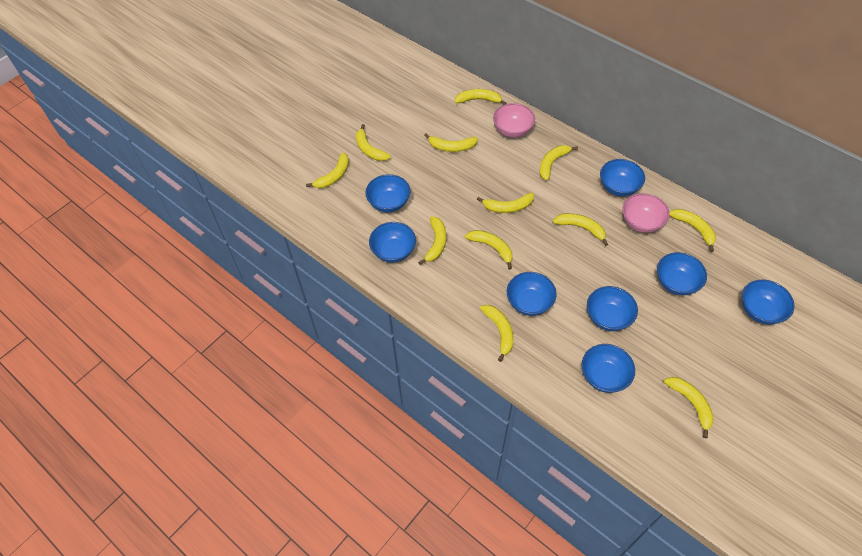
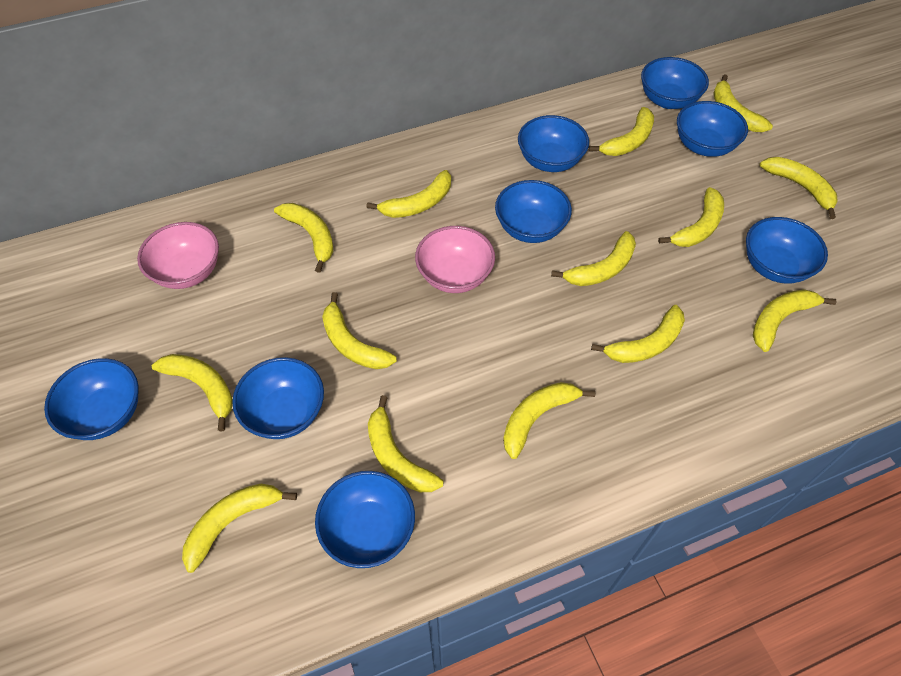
yellow banana: [306,152,349,188] [356,124,391,161] [418,216,446,265] [424,133,478,152] [454,89,507,105] [465,230,513,270] [477,193,534,213] [480,305,513,362] [540,145,578,181] [553,213,608,246] [664,377,714,438] [669,209,716,252] = 12 -> [152,354,233,432] [182,484,297,573] [274,203,333,273] [322,292,397,369] [366,170,451,218] [368,395,444,492] [503,382,595,459] [551,231,636,286] [588,107,654,156] [591,305,685,363] [658,187,724,247] [713,74,773,132] [753,289,837,352] [760,157,838,219] = 14

